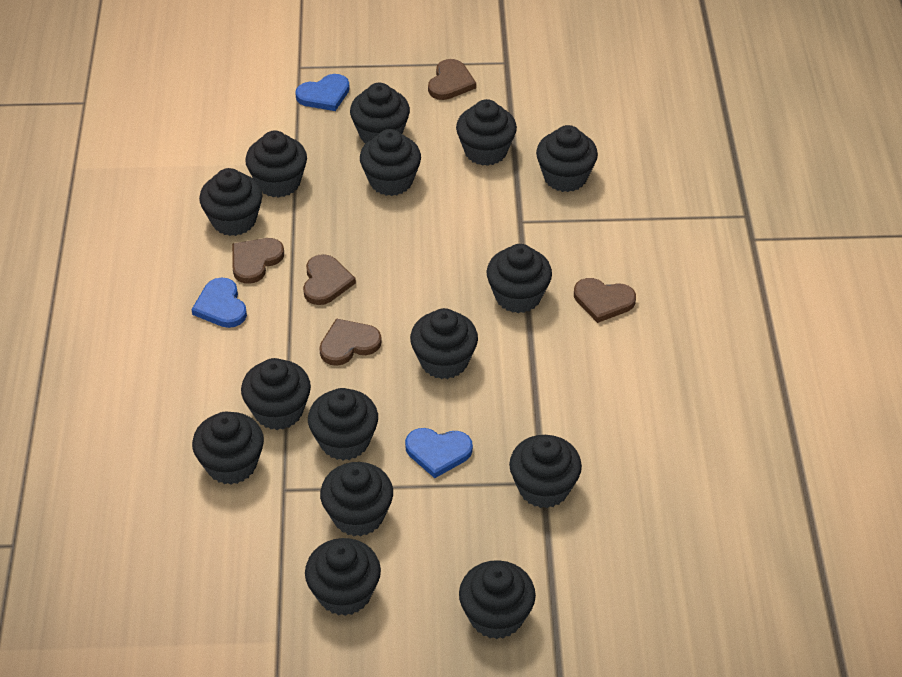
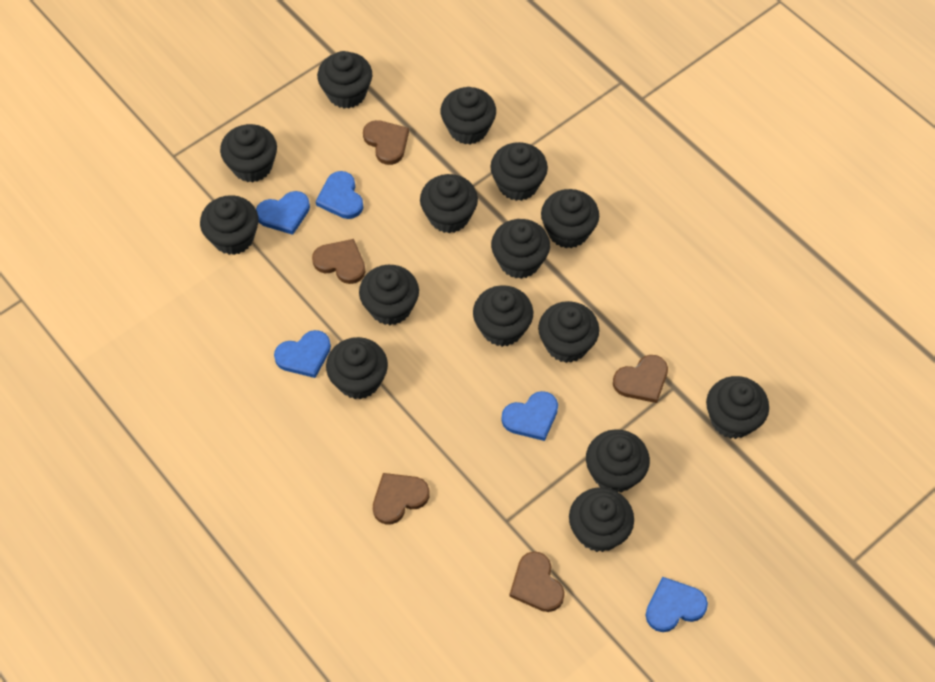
blue heart: [191,278,247,328] [295,74,350,111] [405,428,473,478] = 3 -> [256,191,310,235] [274,330,331,378] [316,171,363,219] [501,391,558,441] [646,577,708,632] = 5

